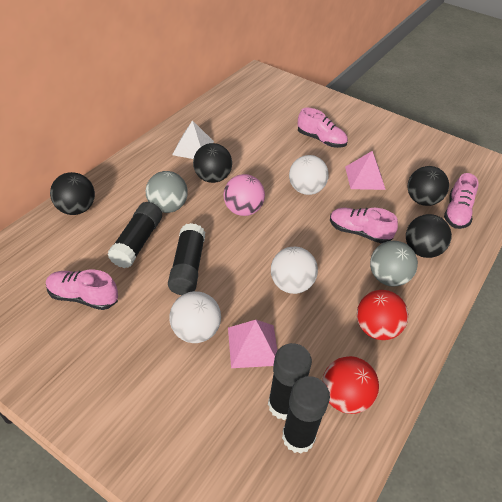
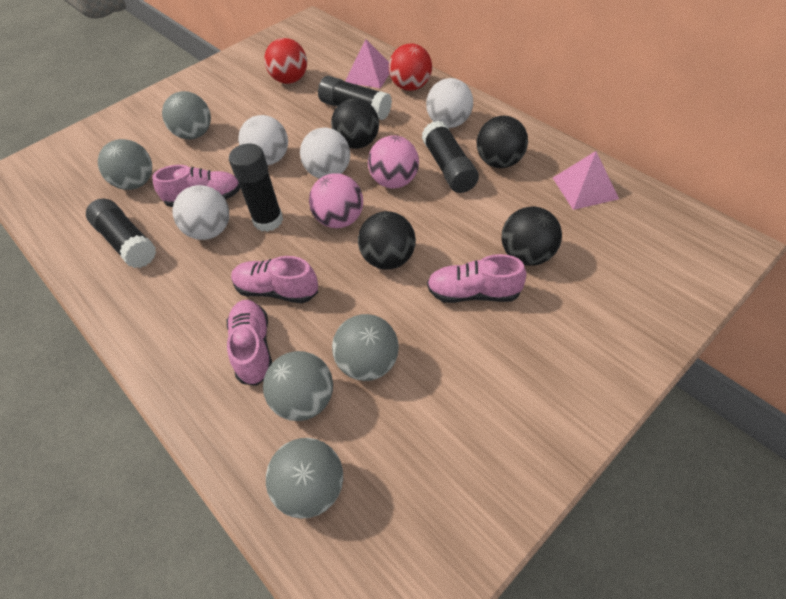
grey ball: [146,171,188,213] [370,240,418,287] = 2 -> [98,139,152,190] [162,91,211,139] [263,351,333,421] [266,438,343,519] [332,314,399,381] = 5
pink ball: [224,174,265,216] = 1 -> [309,173,363,228] [368,135,419,188] = 2
white ball: [169,291,221,343] [271,247,318,294] [289,155,329,195] = 3 -> [172,185,229,240] [238,115,288,165] [300,128,350,179] [426,78,473,128] = 4
white pyramid: [172,120,214,159] = 1 -> none = 0

